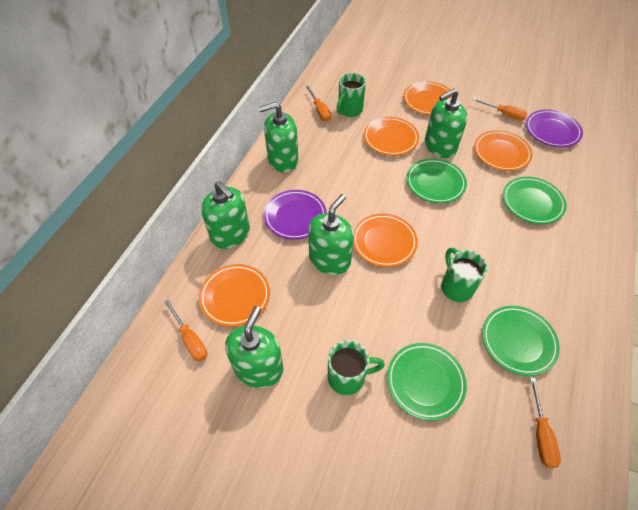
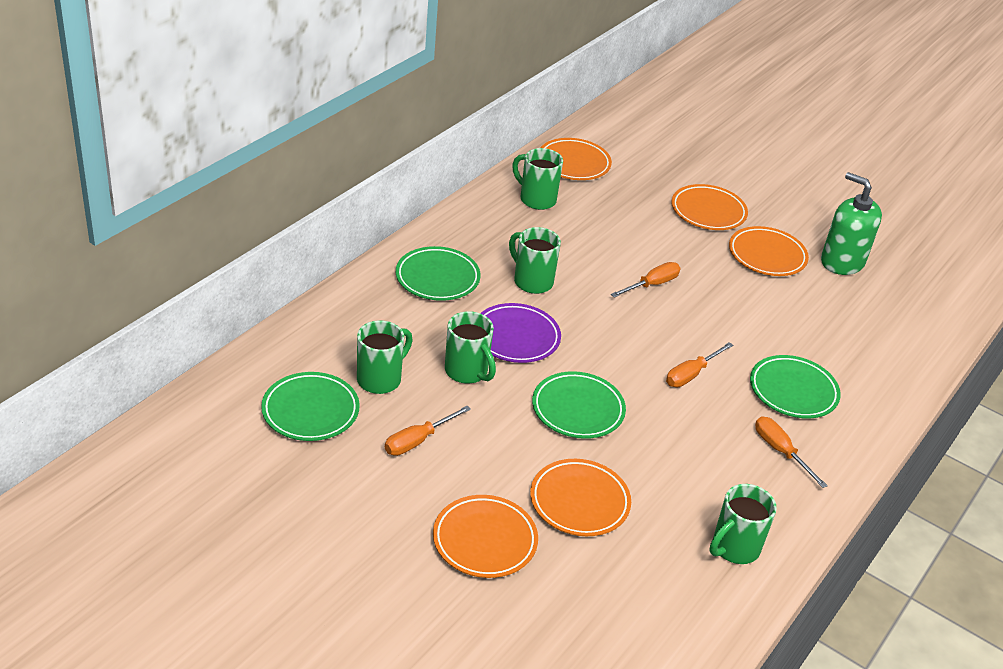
green mug: [328,340,385,395] [337,73,366,117] [441,248,488,302] = 3 -> [357,320,413,394] [445,311,496,384] [509,227,561,294] [512,148,563,210] [710,484,777,564] = 5
green soap dispenser: [201,181,250,249] [225,306,284,388] [259,102,298,172] [308,194,354,275] [425,89,468,158] = 5 -> [821,172,882,275] = 1
purple plate: [264,190,327,240] [526,109,583,147] = 2 -> [481,303,561,363] = 1

